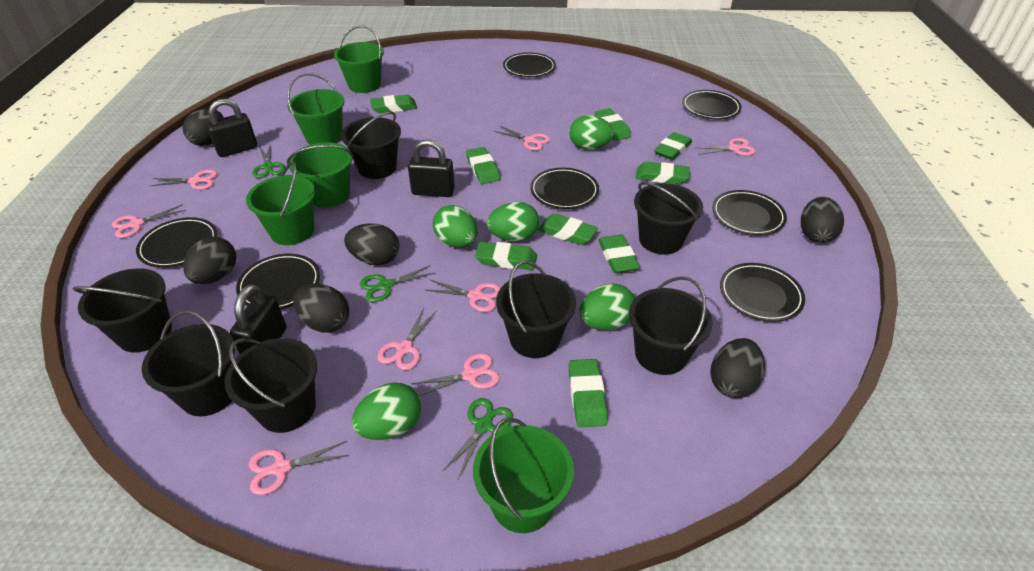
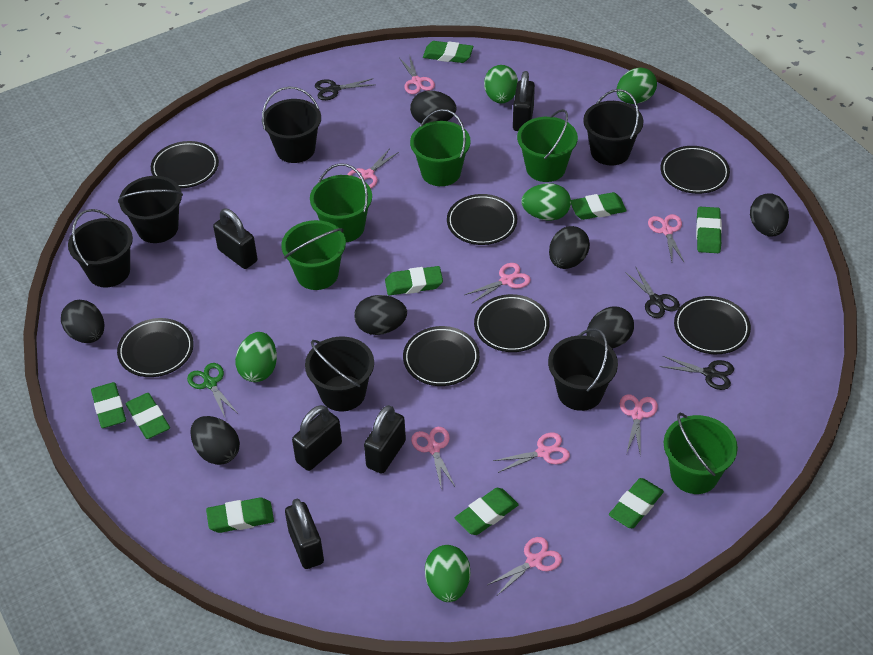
black bucket: [73,268,172,353] [142,311,235,416] [224,338,317,433] [341,111,401,179] [496,261,576,358] [629,276,713,375] [634,182,703,255] = 7 -> [68,209,133,287] [118,176,183,243] [262,87,321,163] [305,337,374,411] [548,328,618,411] [583,89,644,166] = 6
black egg: [183,108,224,146] [183,237,236,284] [293,284,349,333] [344,223,399,265] [710,338,765,398] [801,197,844,243] = 6 -> [61,300,104,343] [190,416,240,465] [354,295,407,335] [410,91,456,124] [549,226,590,269] [586,306,634,349] [750,193,789,237] = 7
black padlock: [206,99,257,157] [230,284,287,354] [408,139,455,197] = 3 -> [213,209,258,269] [285,499,324,569] [292,405,342,471] [364,405,406,474] [513,71,535,131] = 5
black scissors: none = 0 -> [315,78,374,100] [625,268,680,318] [660,356,734,390] = 3
green scissors: [252,145,285,178] [360,265,436,302] [442,398,513,480] = 3 -> [187,363,237,417] = 1

